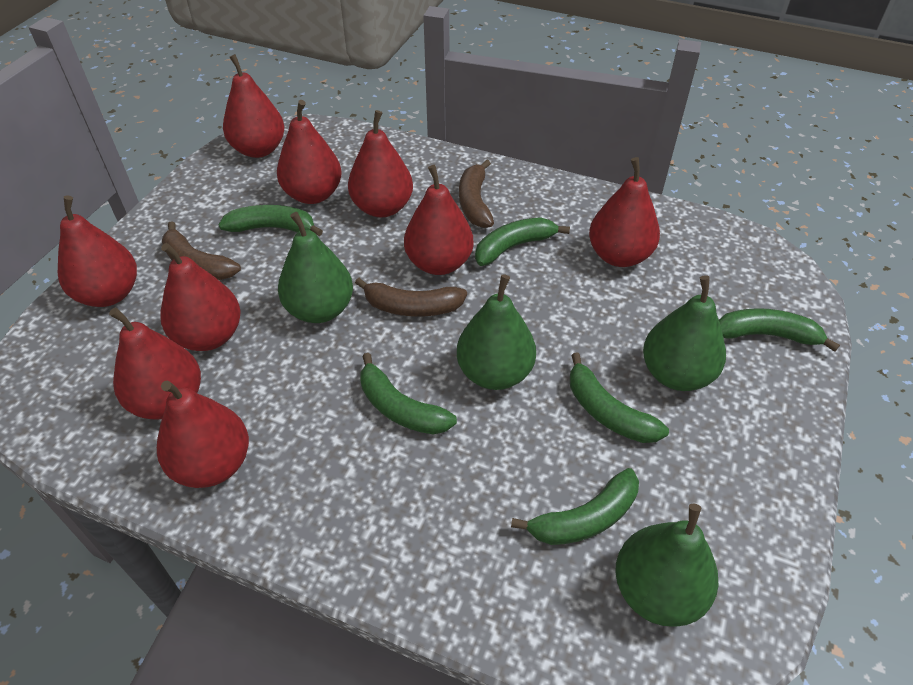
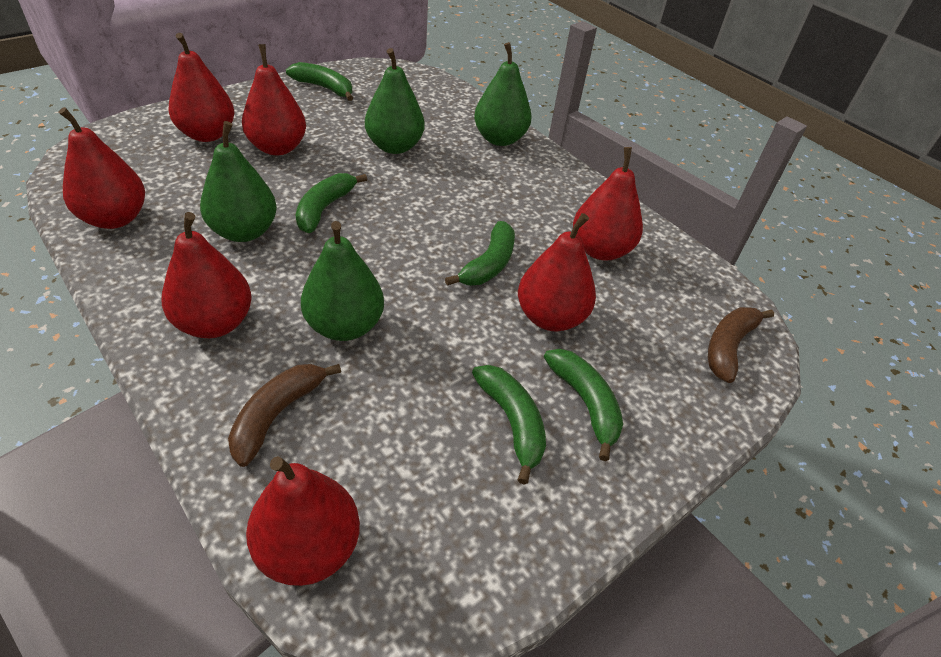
brown banana: [162,221,241,280] [355,278,467,317] [459,159,494,228] = 3 -> [228,364,341,467] [708,307,774,383] = 2
green banana: [219,205,323,236] [360,353,457,434] [475,217,570,266] [511,468,639,545] [570,353,669,443] [719,308,840,352] = 6 -> [286,62,353,101] [295,173,367,233] [445,221,515,286] [472,365,546,485] [544,349,623,461] = 5
red pear: [58,196,137,307] [109,308,201,420] [157,381,249,488] [160,243,241,351] [223,54,285,158] [277,100,342,204] [348,110,413,217] [404,165,474,275] [589,157,660,267] = 9 -> [58,107,145,229] [162,212,252,338] [169,33,234,142] [242,44,306,155] [246,456,360,586] [518,213,596,331] [573,147,643,260] = 7

